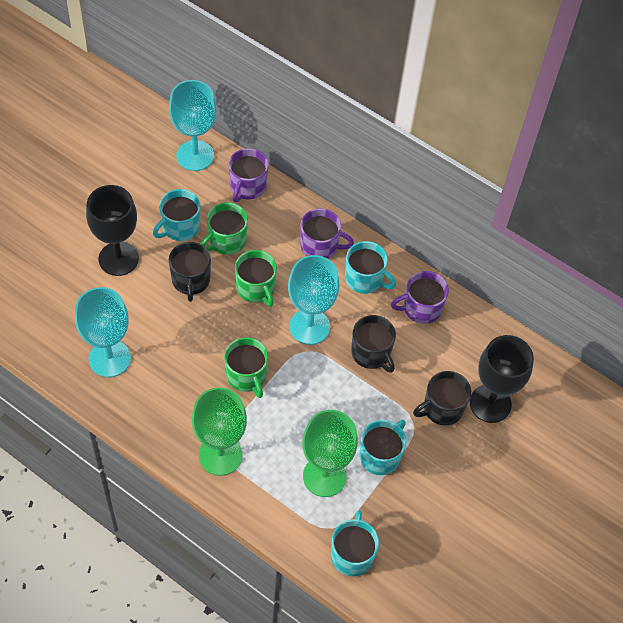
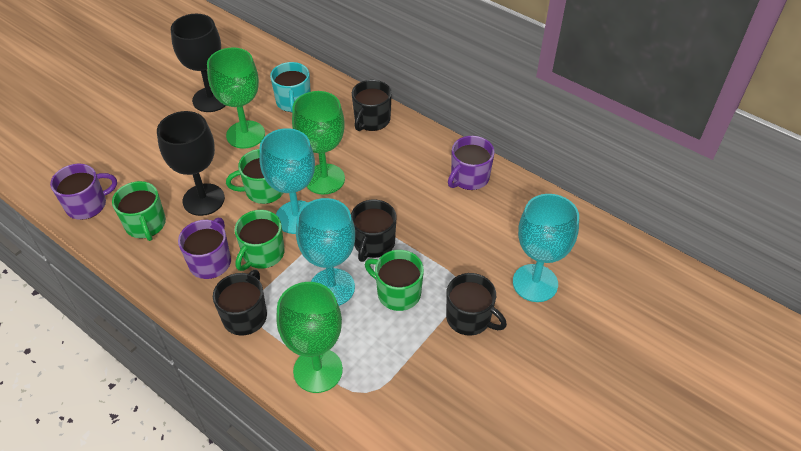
black mug: [169,242,211,302] [351,315,396,373] [413,371,471,425] = 3 -> [213,270,267,336] [351,200,396,262] [352,80,392,131] [446,273,507,336] = 4
green goblet: [192,387,247,476] [302,410,358,497] = 2 -> [207,48,265,149] [276,282,343,393] [292,91,345,195] = 3
green mug: [201,202,248,255] [224,337,268,398] [235,250,277,307] = 3 -> [112,181,166,241] [226,149,283,204] [234,210,285,271] [365,250,424,311] = 4
turquoise mug: [153,189,200,241] [331,510,379,576] [345,241,396,294] [359,419,406,475] = 4 -> [270,62,311,112] = 1

